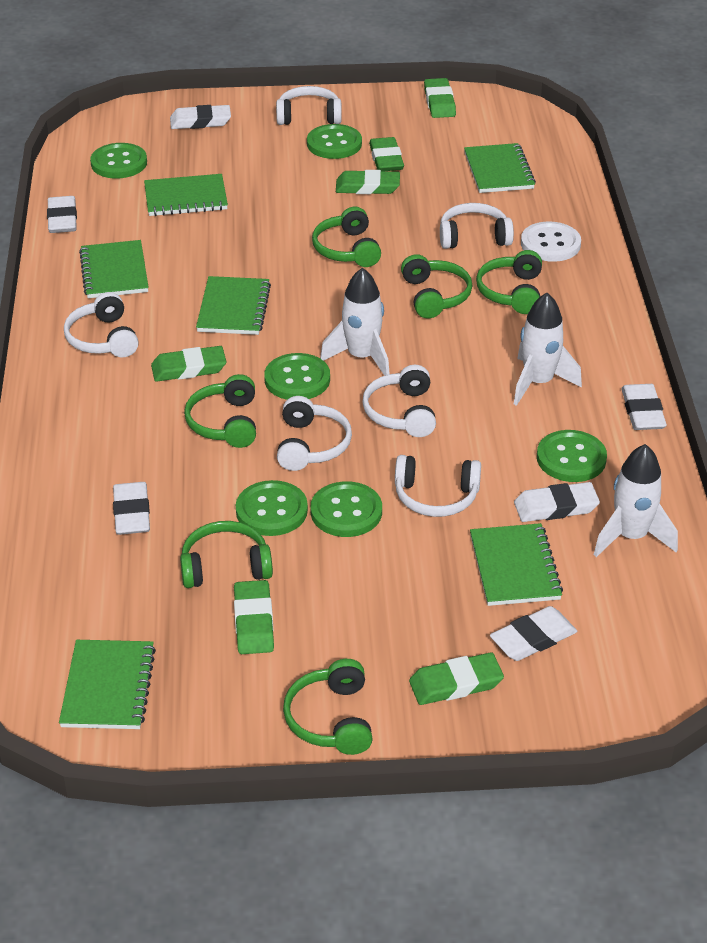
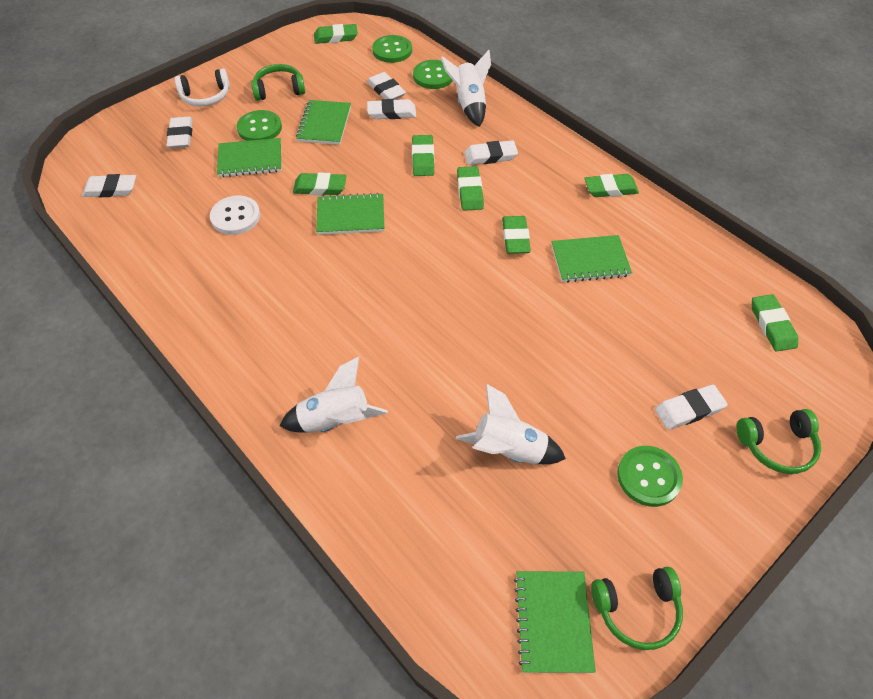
green button: [90,143,147,179] [236,480,308,536] [264,353,330,400] [307,124,362,159] [311,481,382,537] [537,430,607,482] = 6 -> [236,110,282,141] [372,35,412,63] [413,60,453,89] [617,446,683,507] = 4
green eraser: [151,346,226,382] [234,580,274,654] [336,170,400,194] [369,137,404,171] [409,652,504,705] [424,78,456,118] = 6 -> [293,173,346,195] [314,24,358,44] [412,135,434,176] [457,166,484,211] [502,216,531,254] [584,174,639,197] [752,294,798,352] = 7
green headphones: [180,521,273,588] [184,374,256,448] [283,659,373,755] [312,207,381,267] [401,254,472,318] [476,250,542,314] = 6 -> [251,64,305,101] [591,567,683,650] [736,409,821,474] = 3
green notebook: [59,640,156,729] [79,240,149,298] [144,174,228,216] [196,276,271,335] [464,143,536,193] [470,523,563,606] = 6 -> [217,138,282,177] [296,100,351,145] [316,193,384,235] [514,571,596,673] [551,235,632,283] = 5
white headphones: [64,292,139,357] [276,86,342,125] [277,396,352,471] [362,365,436,437] [395,455,481,517] [440,203,514,249] = 6 -> [175,69,230,107] = 1

